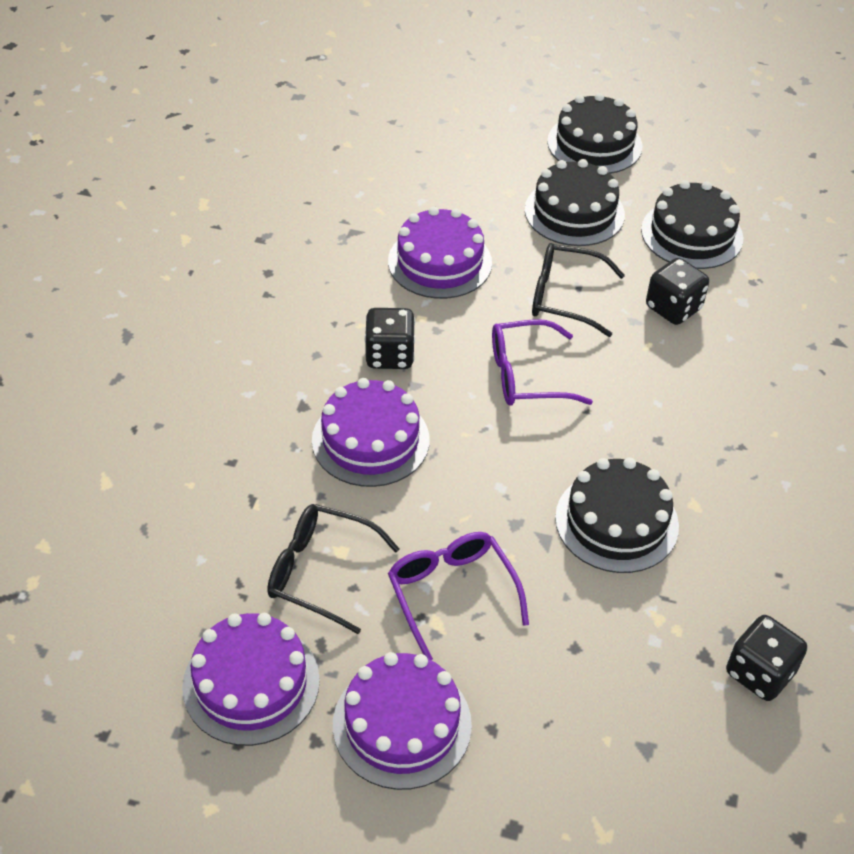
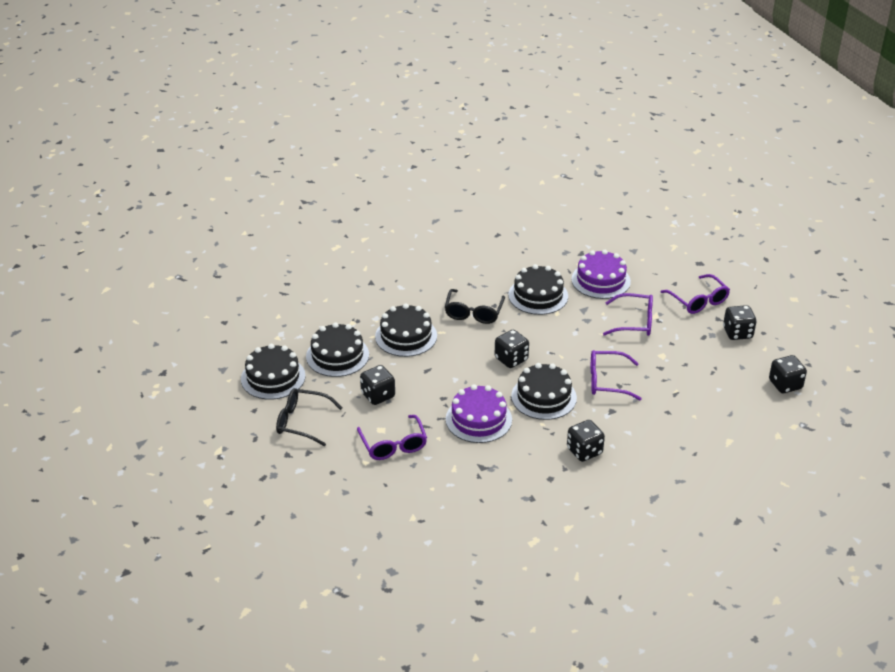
black cake: [525,159,625,246] [547,93,642,174] [555,457,679,573] [641,180,743,269] = 4 -> [241,344,306,400] [306,322,369,377] [375,303,437,357] [508,264,568,315] [511,363,577,420] = 5
black dice: [364,308,415,369] [646,258,709,325] [726,615,807,701] = 3 -> [360,365,395,405] [495,330,529,368] [567,420,605,462] [723,305,757,340] [769,355,807,393] = 5
purple cake: [182,613,320,746] [312,378,430,487] [333,652,472,790] [388,206,492,299] = 4 -> [446,384,512,443] [571,250,631,299] = 2
purple glasses: [388,532,529,660] [492,319,593,406] = 2 -> [357,415,427,460] [591,350,642,400] [603,293,653,336] [661,274,730,314] = 4

